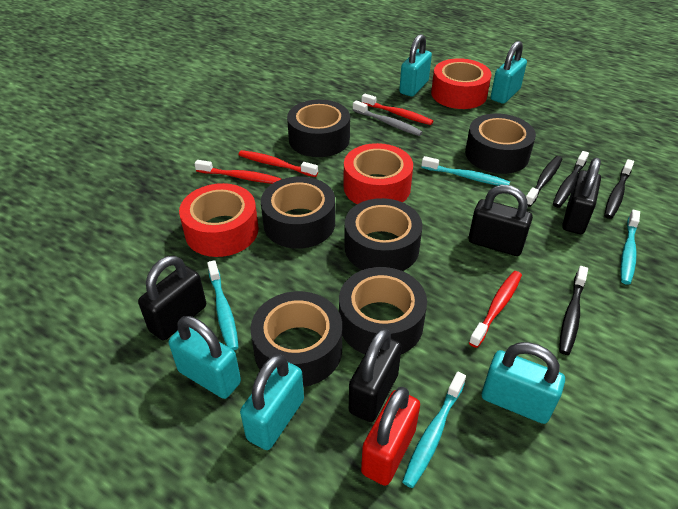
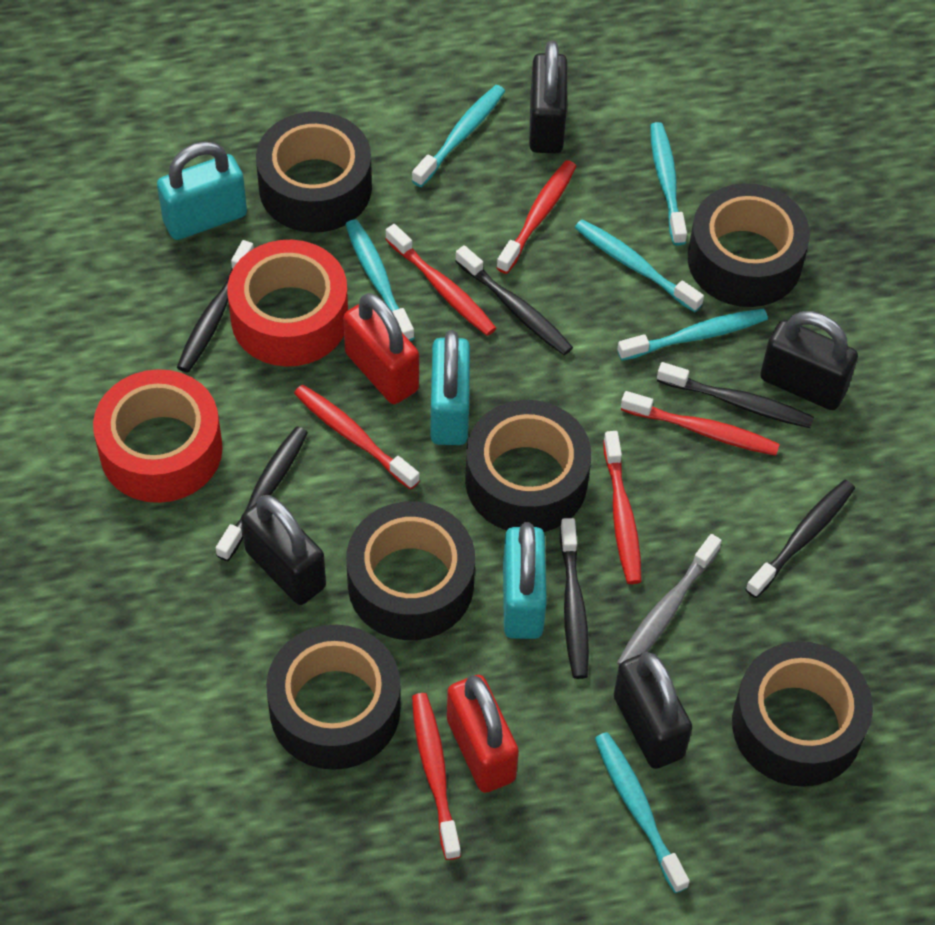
black toothbrush: [526,156,562,207] [553,151,589,208] [559,266,588,355] [604,159,634,219] = 4 -> [177,240,254,372] [216,426,308,561] [455,245,573,355] [560,518,589,679] [657,362,814,428] [745,480,855,598] = 6
red padlock: [361,387,420,486] = 1 -> [343,293,419,404] [447,675,519,793] = 2
red tape: [179,183,258,257] [344,143,413,204] [431,58,492,109] = 3 -> [93,369,223,503] [227,240,348,367] = 2
red toothbrush: [194,160,281,184] [239,150,318,177] [362,93,433,125] [469,271,522,348] = 4 -> [294,385,420,490] [385,224,496,336] [412,693,461,860] [496,160,576,274] [603,431,642,584] [621,391,780,456] = 6
turquoise padlock: [169,316,241,399] [240,354,304,450] [399,34,432,97] [482,342,565,424] [491,41,527,104] = 5 -> [157,141,247,240] [430,330,470,445] [503,522,547,639] = 3
turquoise toothbrush: [207,260,239,350] [402,372,466,488] [422,156,510,186] [621,210,640,285] = 4 -> [345,219,415,341] [412,85,505,187] [575,219,704,312] [595,732,690,893] [617,309,768,361] [650,122,687,246] = 6

